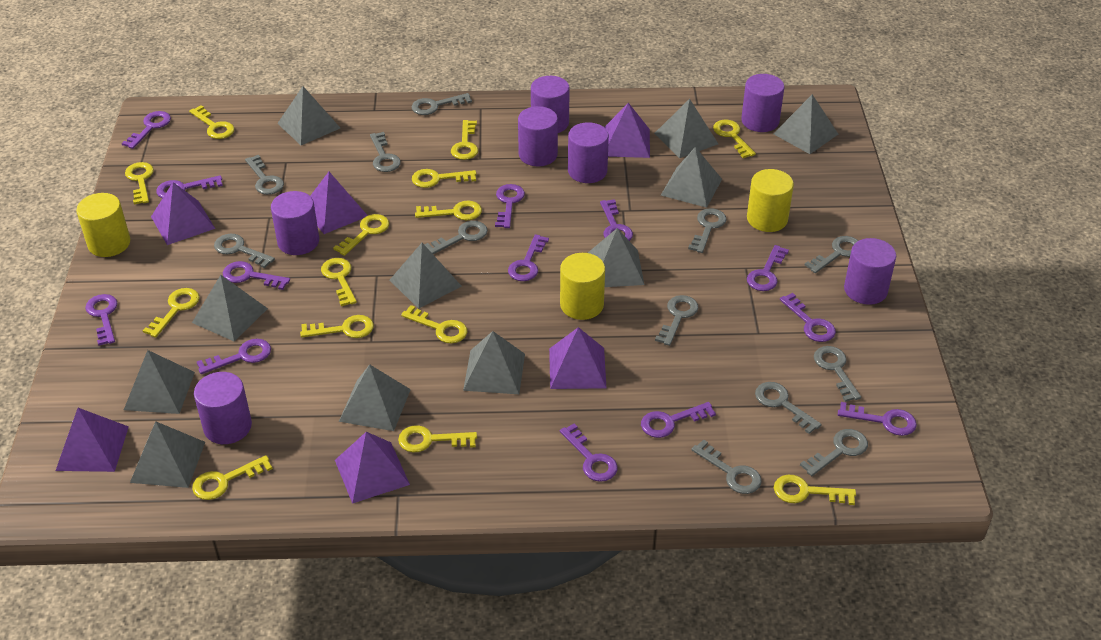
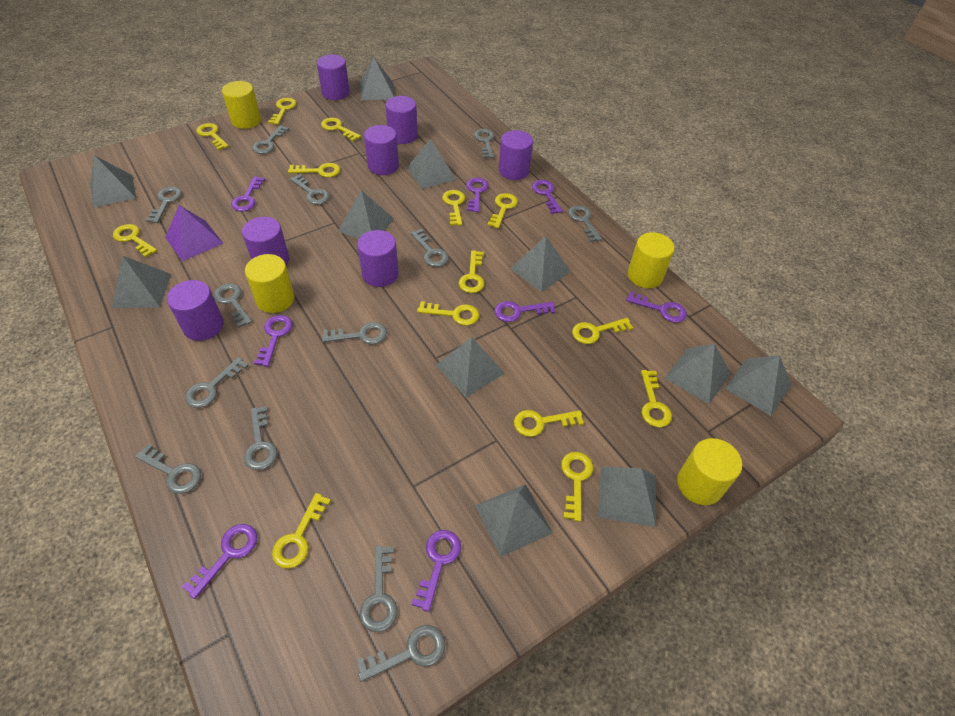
grey key: [214,234,275,268] [245,155,284,195] [370,132,401,172] [412,93,472,115] [424,221,488,254] [655,295,699,346] [688,208,727,253] [691,439,762,494] [755,382,822,434] [800,429,868,476] [804,236,858,273] [814,346,861,402] = 12 -> [135,444,201,494] [146,187,182,223] [185,357,249,408] [214,283,252,328] [244,406,277,470] [252,125,289,154] [290,174,330,205] [322,322,387,344] [356,625,446,682] [360,546,398,632] [410,229,449,267] [474,129,495,158] [568,205,602,242] = 13
purple key: [85,294,117,346] [122,111,171,149] [156,175,223,198] [197,339,271,374] [223,261,290,290] [495,184,525,228] [508,234,549,281] [560,423,618,482] [600,199,633,241] [641,402,716,438] [747,245,789,291] [780,293,836,342] [838,402,917,436] = 13 -> [182,524,257,599] [231,176,265,211] [254,315,293,367] [411,530,461,612] [466,178,489,212] [494,301,556,322] [532,180,563,214] [626,291,687,323] = 8
purple pyramid: [56,408,129,472] [151,182,215,245] [310,172,368,234] [335,432,410,504] [549,327,607,389] [604,103,650,158] = 6 -> [165,205,224,261] = 1
yellow cylinder: [76,193,130,257] [560,253,605,320] [747,169,794,232] = 3 -> [222,81,261,129] [245,254,294,313] [628,232,675,288] [677,438,742,505] = 4

